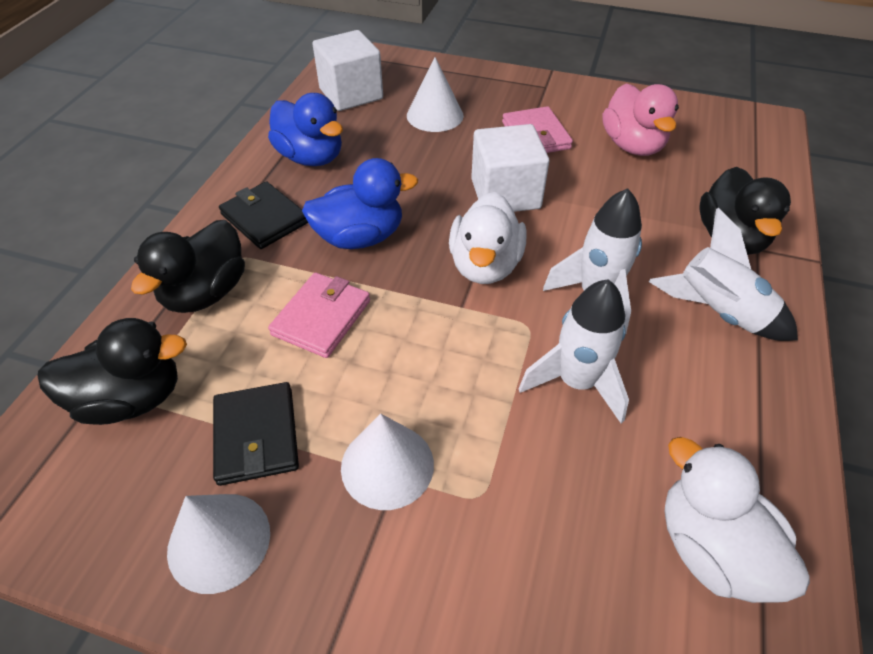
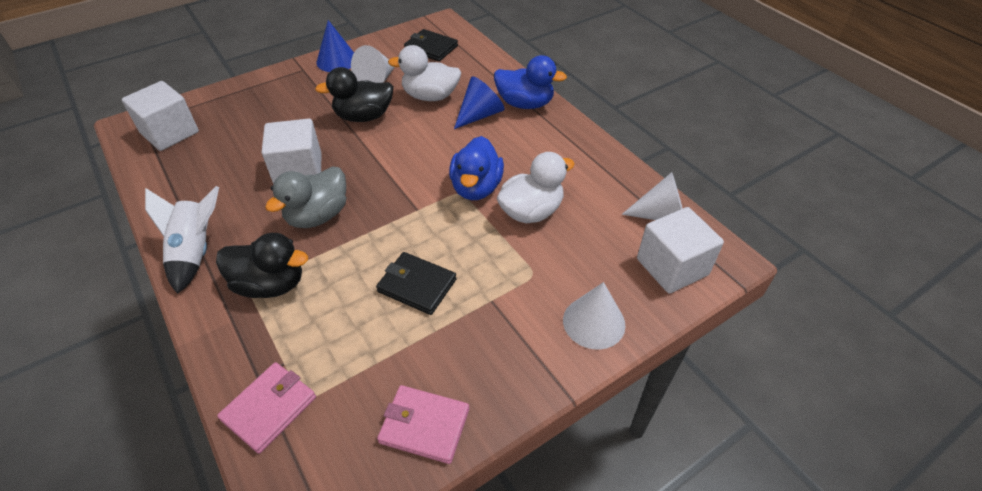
black duck: [37,318,187,425] [131,220,245,313] [699,167,791,255] = 3 -> [216,233,308,298] [315,67,394,122] = 2
blue cone: none = 0 -> [316,20,354,72] [454,76,504,129] = 2
grey duck: none = 0 -> [265,167,346,228] = 1
pink duck: [602,84,679,156] = 1 -> none = 0
white cube: [313,30,383,111] [471,124,549,212] = 2 -> [122,81,199,151] [262,119,321,184] [637,207,724,294] = 3
white rocket: [519,279,629,423] [543,188,642,333] [649,208,798,341] = 3 -> [145,186,219,294] = 1

